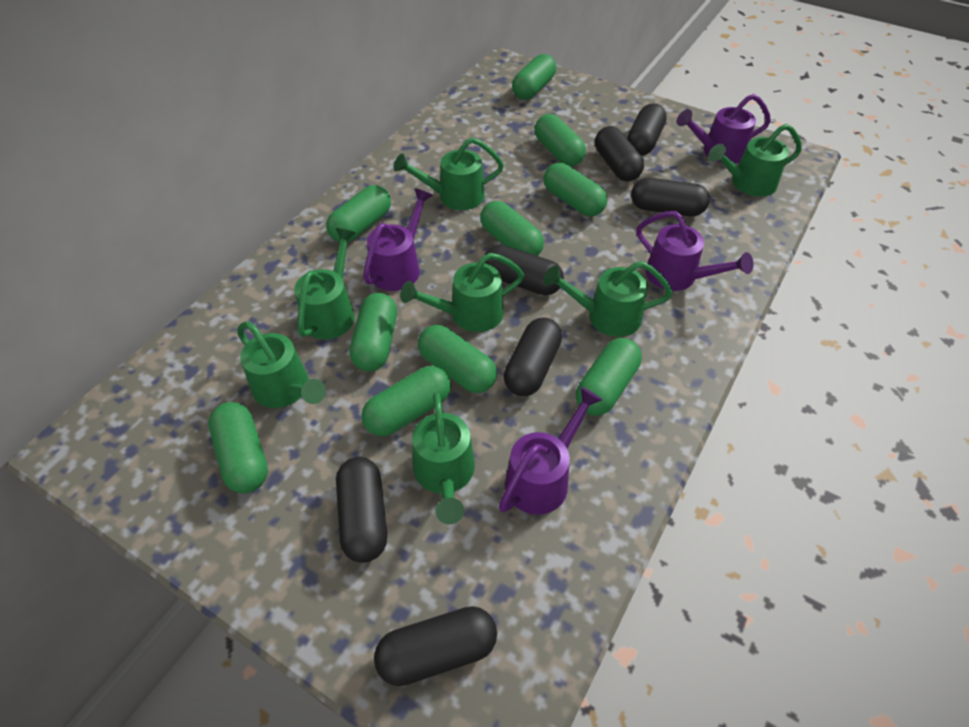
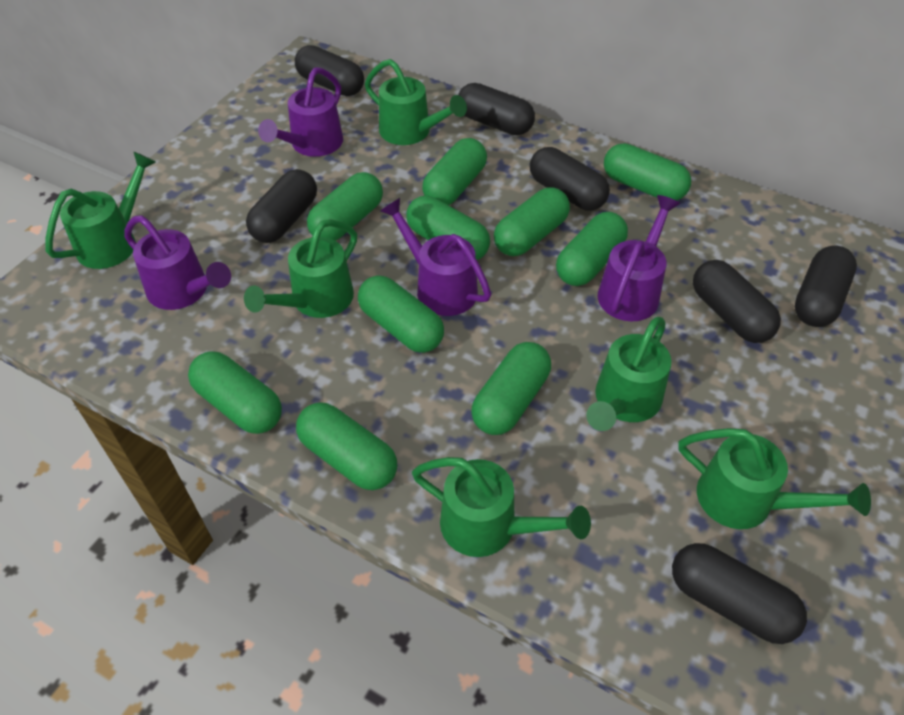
green watering can: [237,321,326,408] [294,228,356,339] [393,138,504,210] [400,253,524,332] [412,392,475,524] [543,261,673,337] [709,124,802,197] = 7 -> [45,152,156,269] [244,219,357,318] [365,59,467,145] [412,457,591,557] [587,317,671,431] [678,428,871,529] = 6

